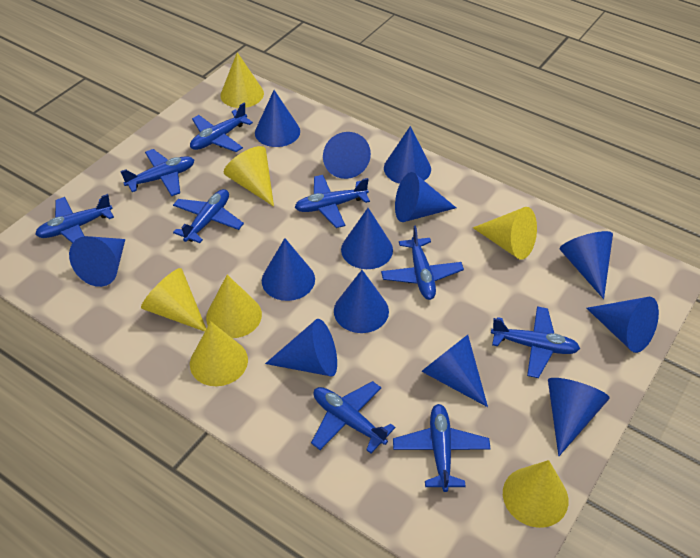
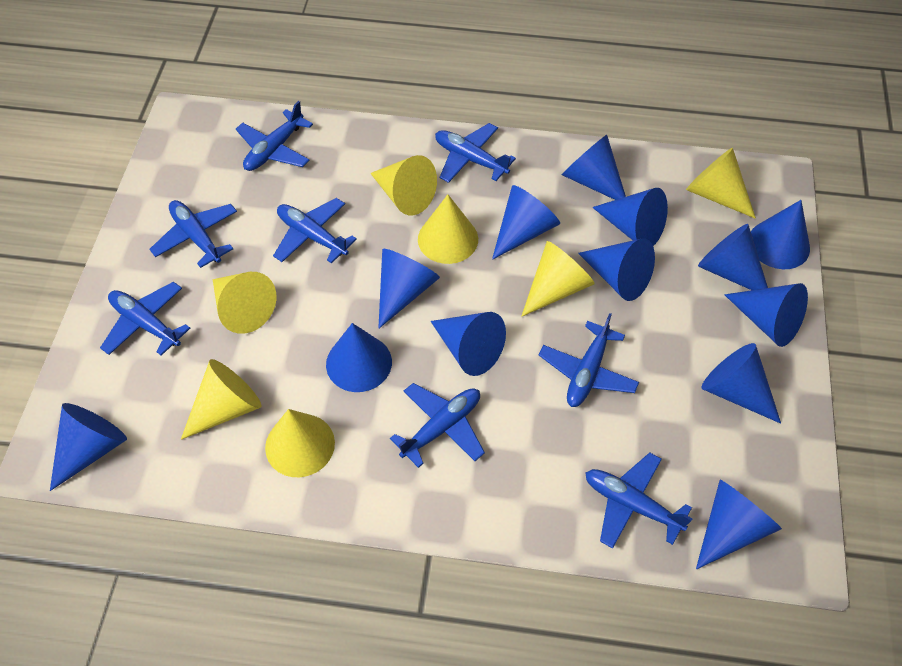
blue plane: [35,194,114,243] [120,149,194,196] [173,189,244,243] [190,103,253,152] [295,175,370,228] [311,381,395,453] [381,225,464,300] [393,404,491,492] [491,306,580,378] = 9 -> [100,282,190,356] [149,200,237,268] [236,101,313,171] [273,198,357,264] [390,383,485,468] [435,123,516,183] [539,313,639,407] [585,452,693,549] = 8

